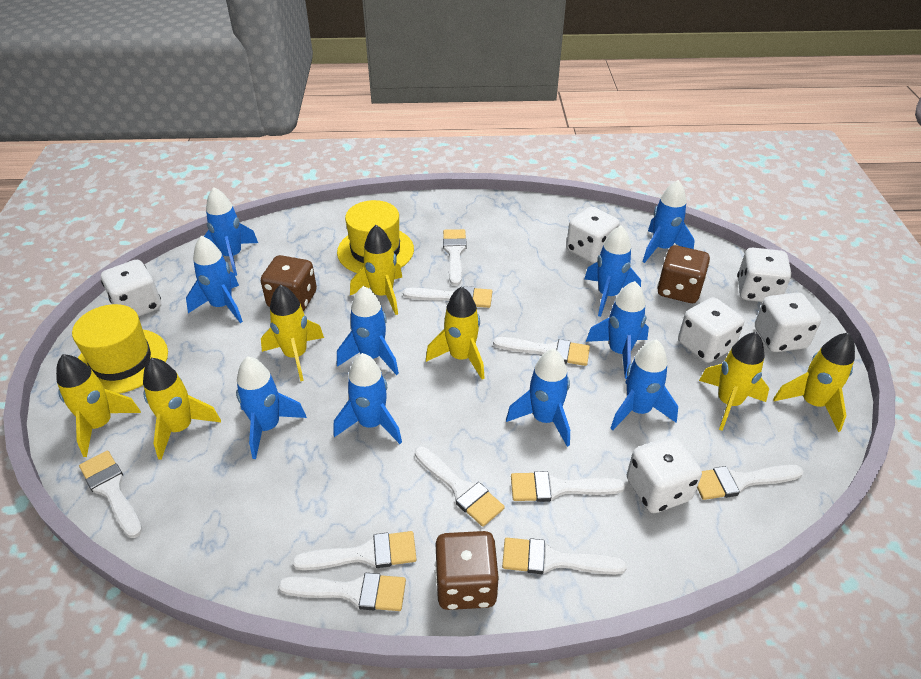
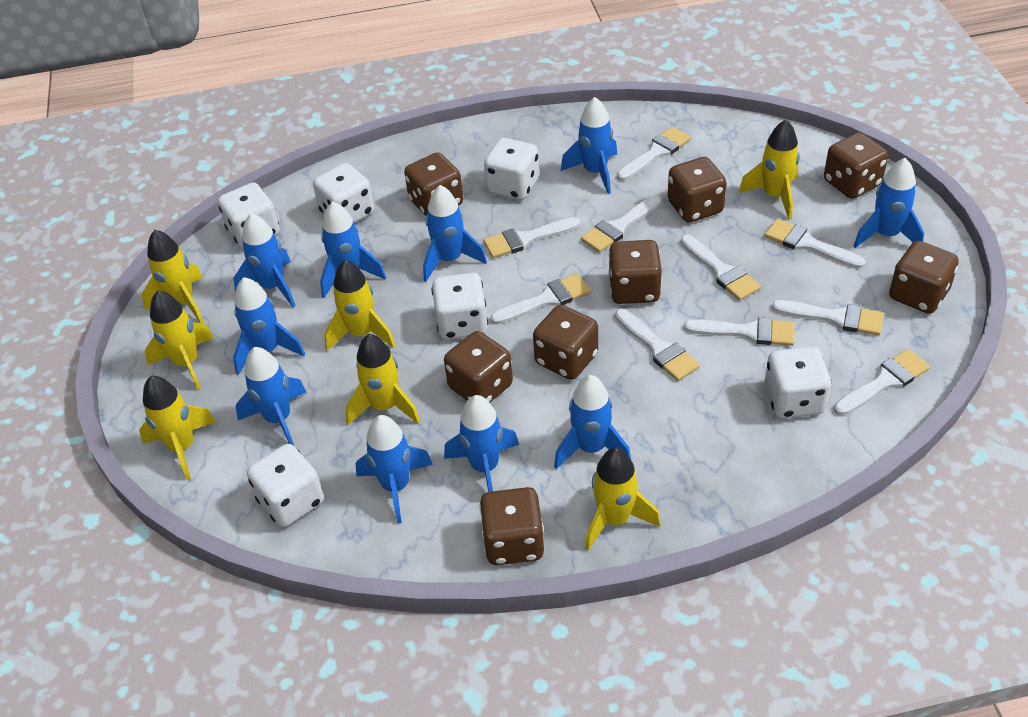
brown dice: [261,255,317,311] [435,531,499,610] [657,245,710,303] = 3 -> [404,152,463,216] [444,331,513,403] [480,487,544,565] [533,305,598,380] [608,240,662,304] [668,157,727,223] [824,132,888,199] [889,241,959,314] = 8
yellow hat: [72,304,168,394] [337,200,414,273] = 2 -> none = 0

